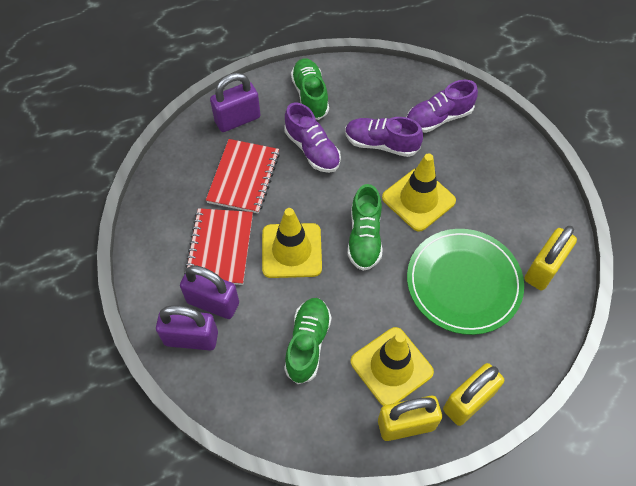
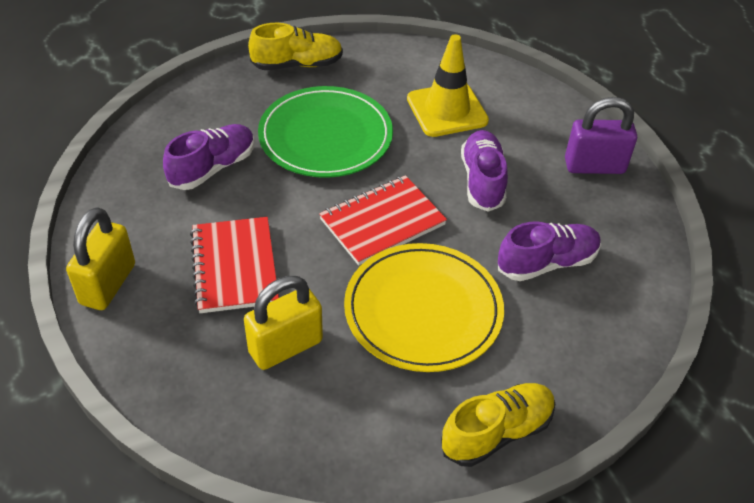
green shoe: [284,298,332,384] [291,58,329,120] [347,184,383,271] = 3 -> none = 0
purple padlock: [156,305,218,350] [180,265,239,319] [210,73,260,132] = 3 -> [565,97,637,174] = 1
yellow padlock: [378,396,442,441] [443,363,504,426] [524,226,577,290] = 3 -> [66,207,135,310] [244,276,323,370] = 2
yellow plate: none = 0 -> [344,243,504,372] = 1
yellow shoe: none = 0 -> [248,23,343,70] [441,383,555,467] = 2
yellow traffic cone: [262,208,322,278] [351,327,434,406] [382,153,456,232] = 3 -> [407,34,489,137] = 1

